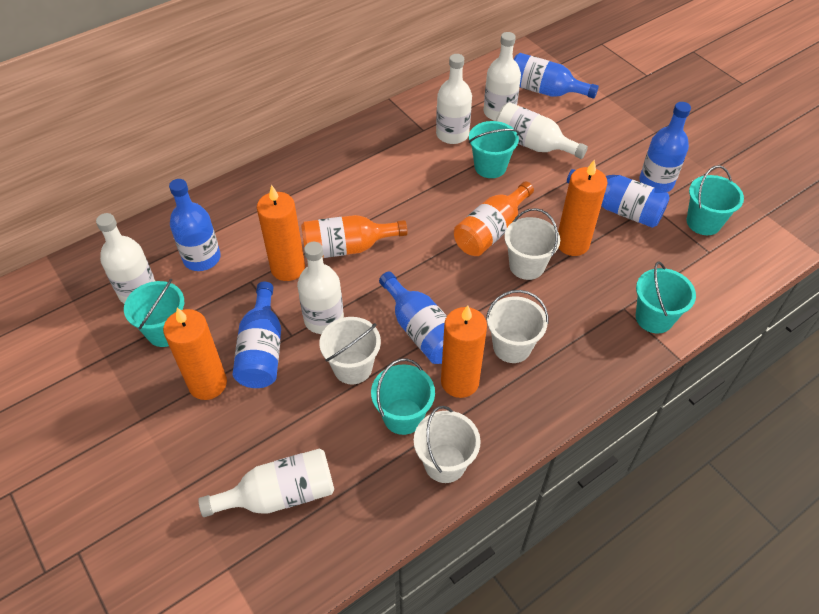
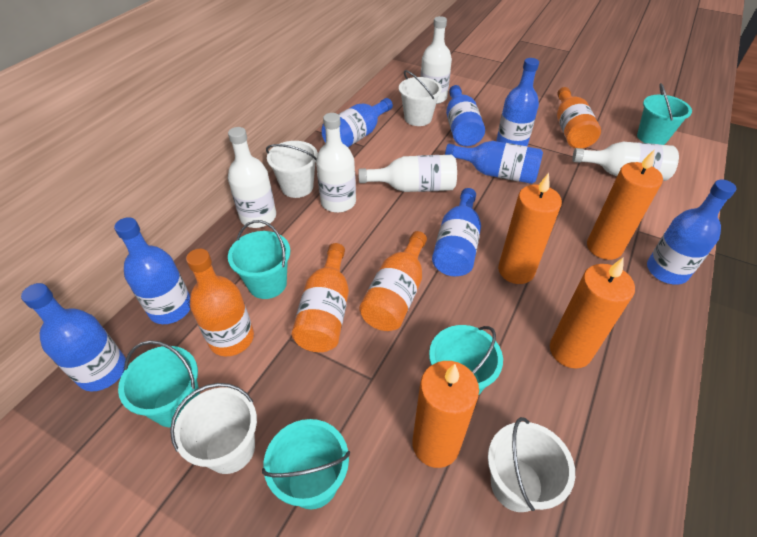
blue bottle: [169,179,221,271] [233,281,281,388] [379,272,447,364] [514,53,599,99] [567,169,670,228] [639,102,691,192] = 6 -> [21,283,126,391] [114,217,190,324] [322,98,393,147] [432,188,481,276] [445,141,543,184] [446,85,485,146] [497,58,539,146] [647,180,736,285] = 8
orange bottle: [301,215,407,258] [454,181,534,256] = 2 -> [186,249,254,356] [291,243,349,352] [359,231,427,331] [557,87,601,149] = 4
white bottle: [96,213,155,304] [198,448,334,517] [297,242,344,334] [436,54,472,144] [484,32,521,121] [496,102,588,159] = 6 -> [228,127,276,228] [316,113,356,213] [358,155,457,192] [420,16,452,104] [572,142,679,181] = 5

